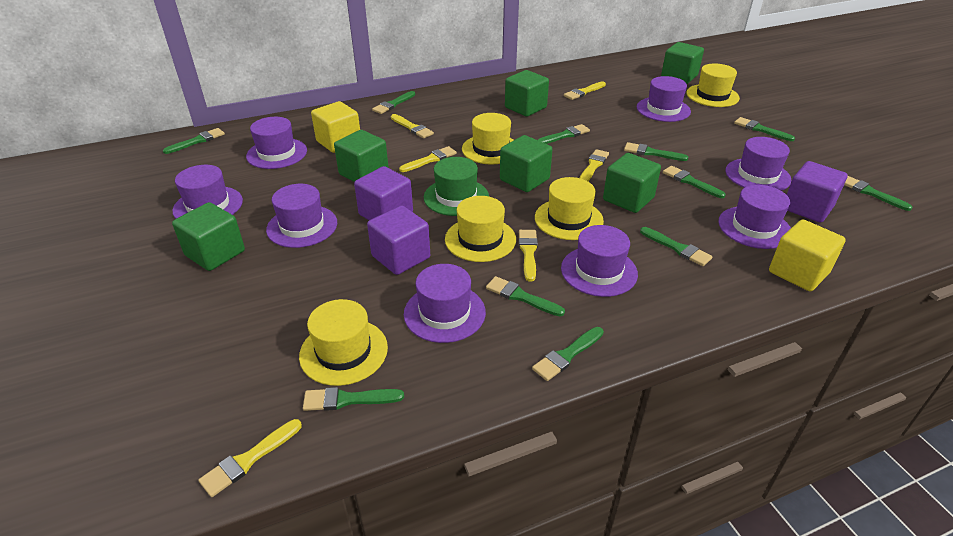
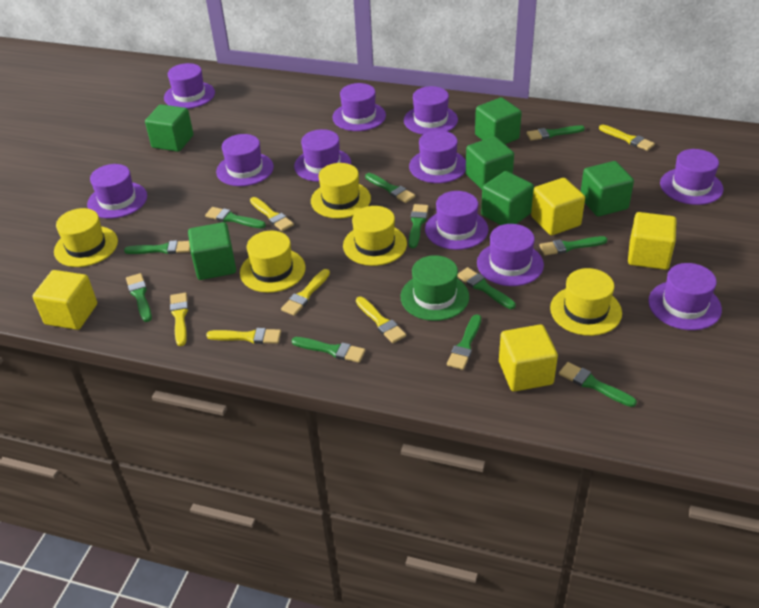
purple cube: [354,166,413,220] [367,205,430,275] [787,161,848,223] = 3 -> none = 0
purple hat: [172,165,243,219] [246,117,307,169] [266,184,337,248] [404,264,486,343] [561,225,638,297] [637,76,691,122] [719,185,791,249] [726,137,791,191] = 8 -> [87,164,147,219] [164,63,215,109] [216,134,274,186] [294,129,351,182] [332,83,386,131] [404,86,458,134] [409,130,466,183] [425,191,488,250] [477,224,544,286] [648,263,722,330] [660,149,724,205] = 11
yellow cube: [311,101,360,153] [769,219,846,291] = 2 -> [33,270,97,330] [499,324,558,392] [531,178,585,235] [628,212,677,270] = 4

